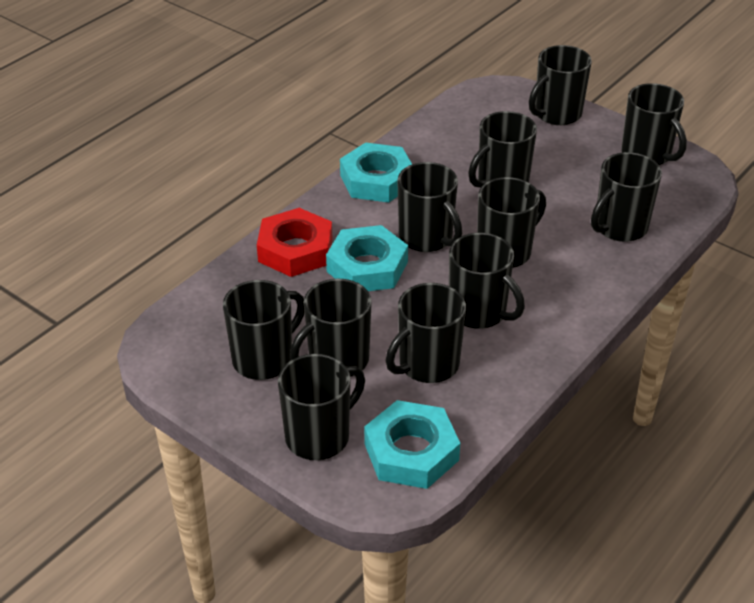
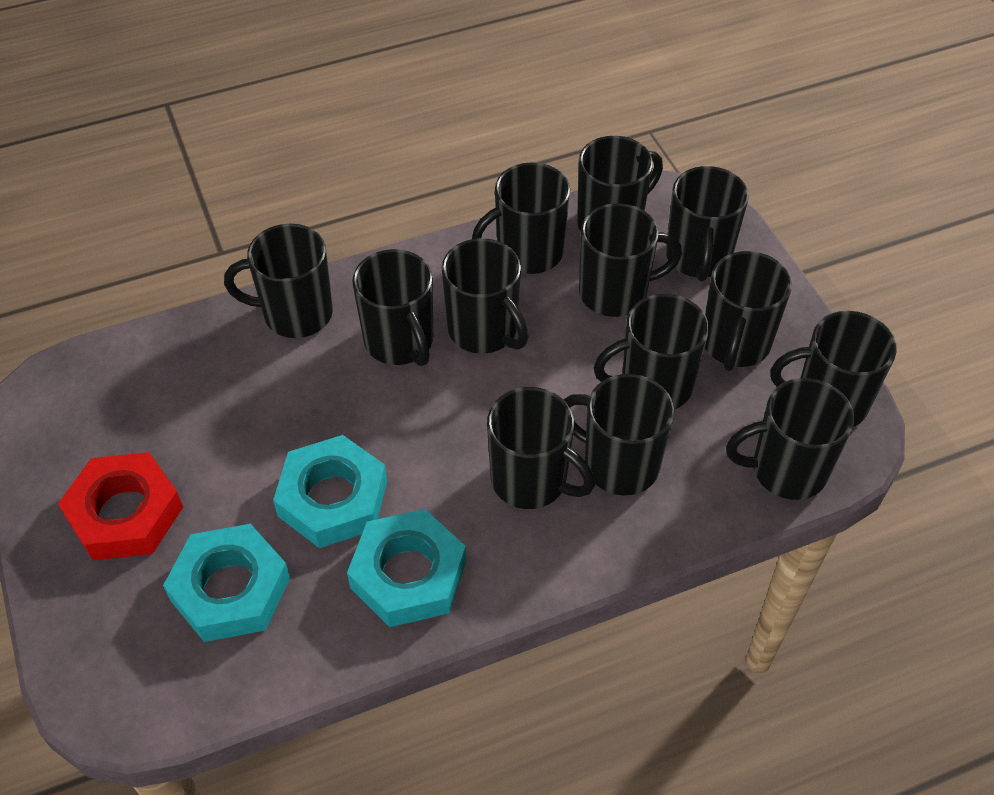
black mug: [223,280,305,380] [278,354,365,460] [290,278,372,377] [386,283,466,383] [397,162,462,252] [449,233,525,329] [468,111,537,188] [477,177,546,268] [529,45,592,125] [591,152,662,242] [621,83,687,165] = 11 -> [224,224,333,338] [352,249,433,366] [442,238,529,354] [472,162,570,274] [487,387,595,509] [563,374,674,495] [577,136,663,231] [579,203,682,317] [594,294,709,409] [666,166,749,282] [705,251,792,371] [726,378,855,500] [771,311,897,427] = 13

